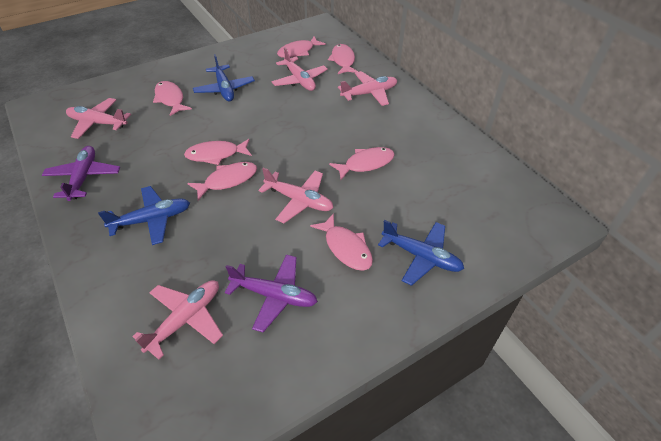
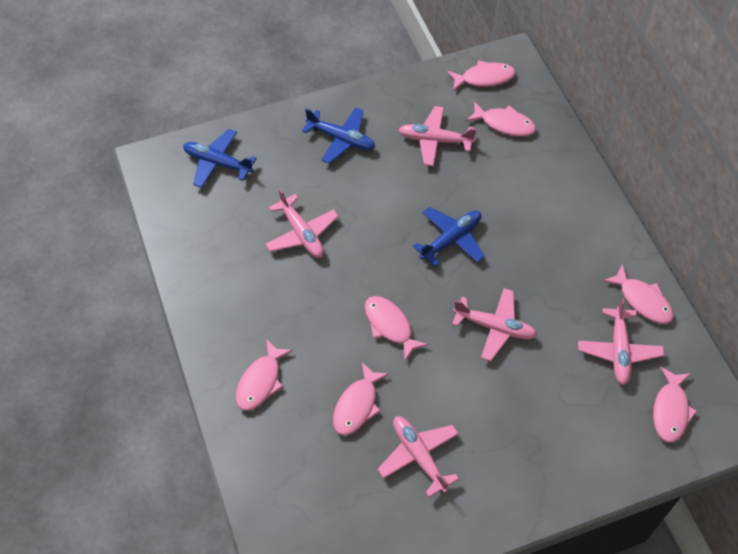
purple plane: [42,146,120,201] [225,254,318,332] = 2 -> none = 0

